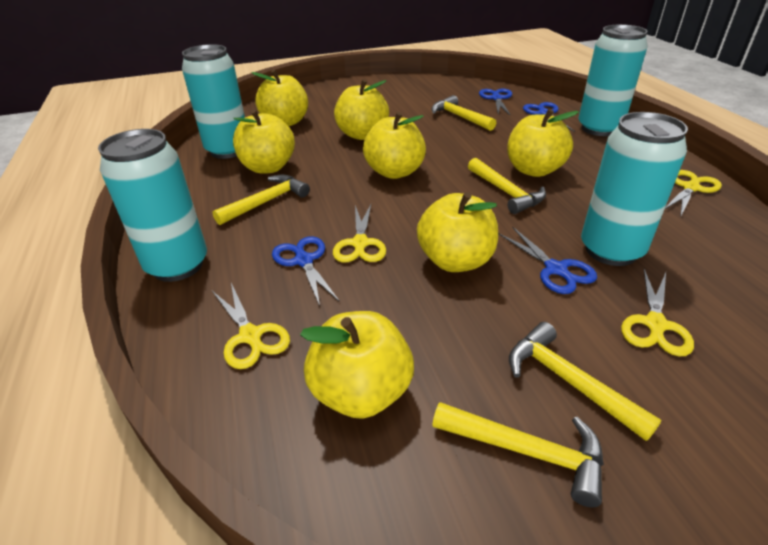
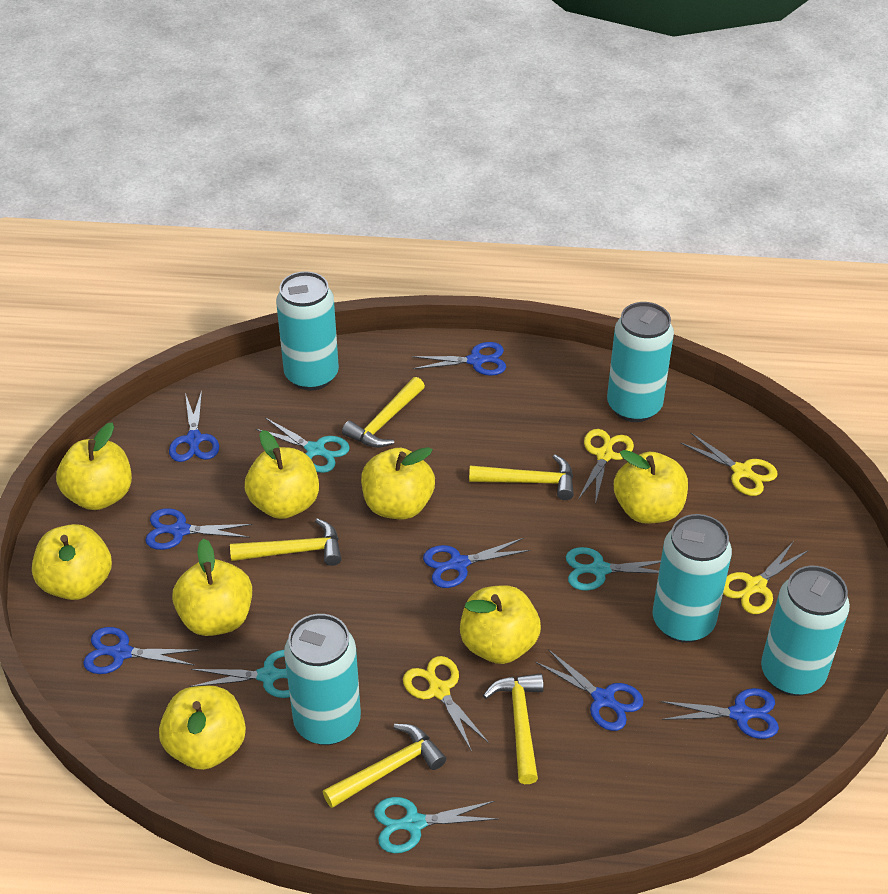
blue scissors: [272,236,340,306] [479,89,512,116] [498,226,597,294] [523,102,575,132] = 4 -> [83,627,199,674] [145,508,252,550] [169,390,219,462] [412,342,506,376] [423,538,530,588] [536,649,644,731] [661,688,779,739] = 7
turquoise can: [98,129,207,282] [182,44,245,159] [579,24,648,136] [581,112,688,266] = 4 -> [276,271,339,391] [284,614,361,745] [607,302,674,422] [652,514,732,643] [761,566,850,696] = 5
turquoise scissors: none = 0 -> [190,650,290,698] [255,418,350,473] [374,797,498,853] [566,547,661,591] = 4
yellow apple: [233,109,295,174] [252,69,308,126] [300,311,414,419] [334,79,389,140] [363,112,426,179] [417,192,498,272] [507,109,579,177] = 7 -> [32,524,112,600] [56,423,132,510] [159,686,246,770] [172,538,252,636] [245,430,319,519] [361,447,435,519] [460,585,541,664] [614,450,688,524] = 8

